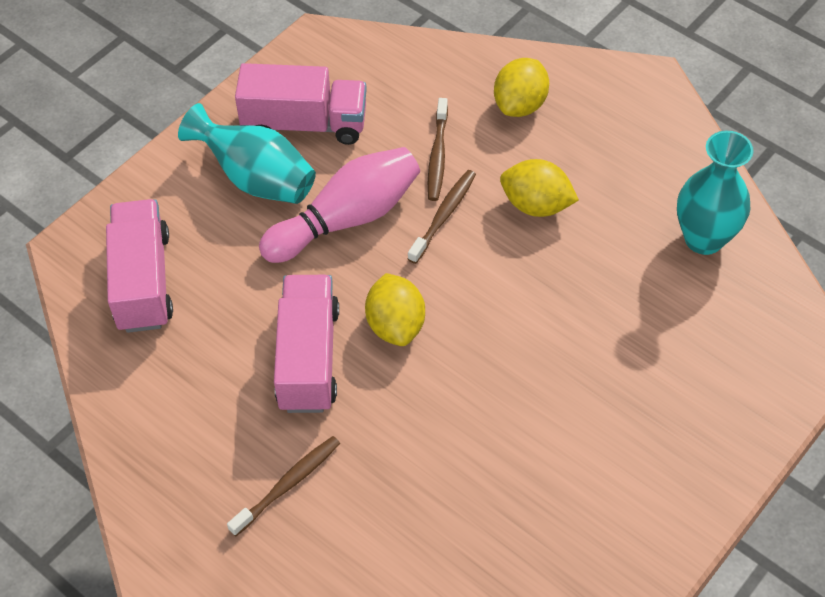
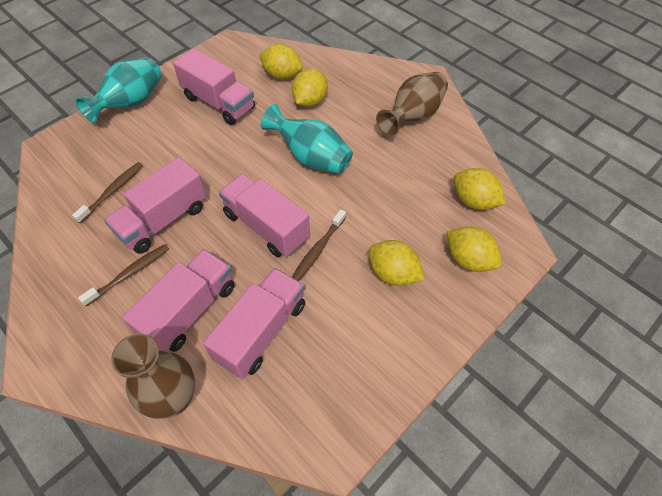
brown vase: none = 0 -> [111,333,195,419] [376,72,448,136] = 2
pink bowling pin: [259,147,420,263] = 1 -> none = 0
pink truck: [106,199,173,333] [235,63,367,145] [274,275,339,413] = 3 -> [104,157,206,254] [122,249,234,352] [173,48,255,125] [203,268,305,379] [219,174,310,257] = 5
yellow lemon: [365,273,425,346] [494,58,549,117] [500,159,579,217] = 3 -> [259,44,303,79] [292,68,328,107] [368,240,424,286] [447,226,502,272] [454,168,505,210] = 5

